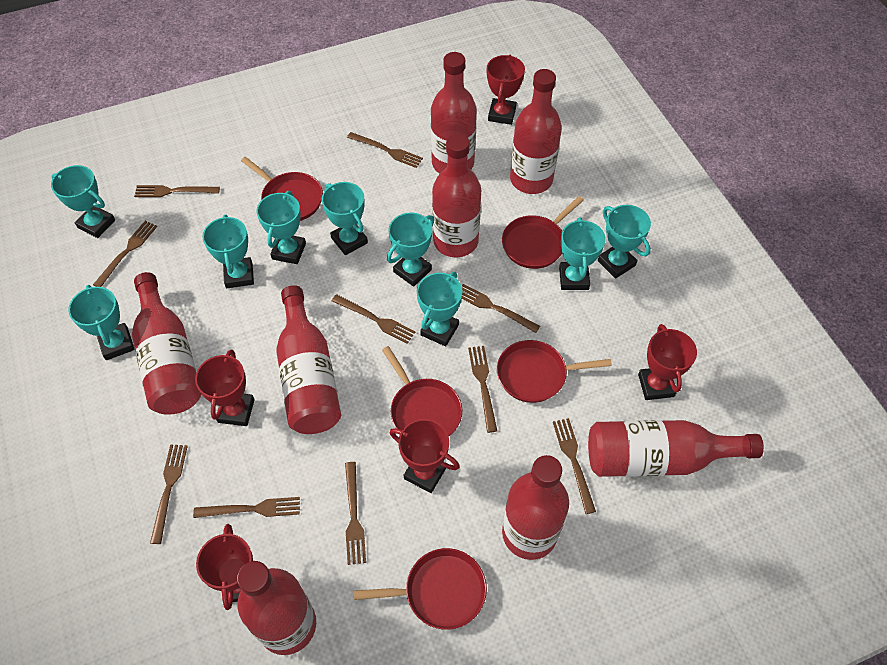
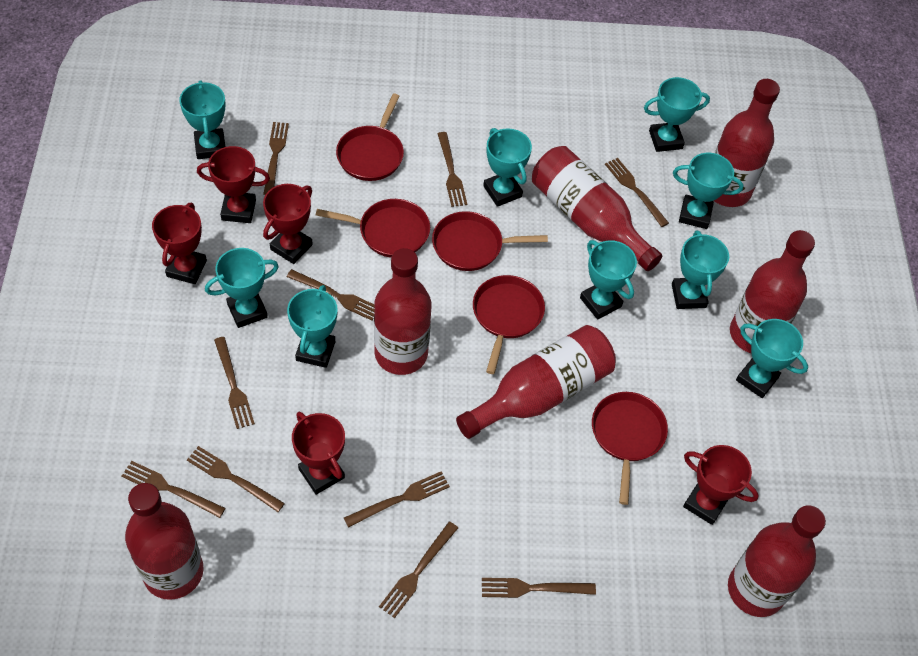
red bottle: [132,272,201,415] [237,561,316,655] [276,285,341,434] [431,52,477,174] [432,134,481,258] [502,455,569,560] [510,69,562,194] [588,420,764,477] = 8 -> [125,483,204,600] [374,248,431,375] [456,325,616,439] [532,146,662,271] [714,79,780,207] [728,505,826,617] [730,230,815,353] = 7

